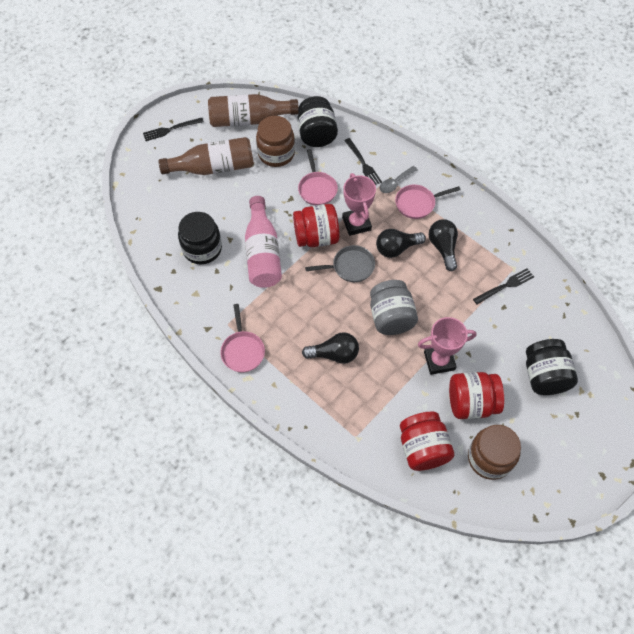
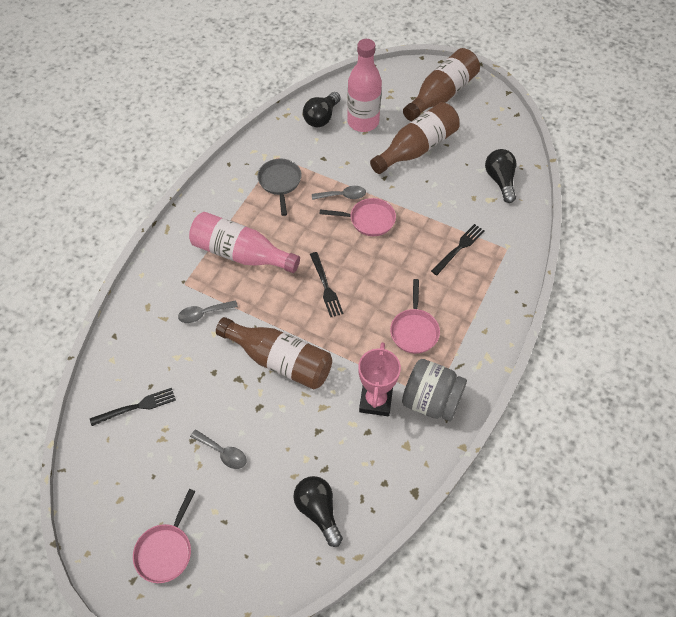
black jar: [178,212,222,264] [298,96,338,147] [526,339,578,395] = 3 -> none = 0
brown bottle: [158,137,254,175] [208,94,299,127] = 2 -> [216,317,332,389] [370,102,460,174] [403,48,480,121] = 3
brown jar: [256,116,295,167] [468,425,521,480] = 2 -> none = 0
grey spoon: [379,166,418,193] = 1 -> [178,300,238,323] [190,429,247,469] [312,186,366,200] = 3
pink bottle: [245,196,282,288] = 1 -> [189,212,300,273] [347,39,382,132] = 2
pink trophy: [342,173,376,236] [418,317,476,375] = 2 -> [358,342,401,416] = 1
red jar: [293,204,339,247] [400,412,454,471] [449,372,504,419] = 3 -> none = 0

